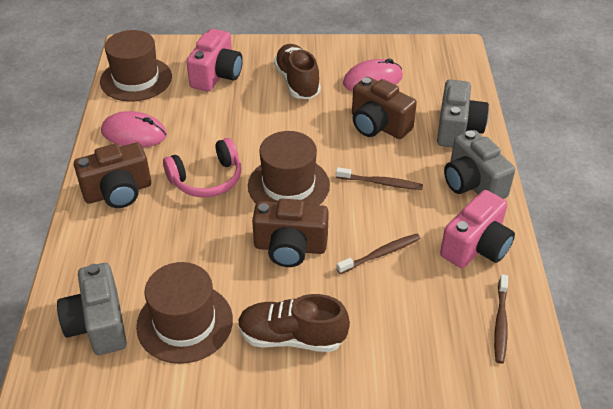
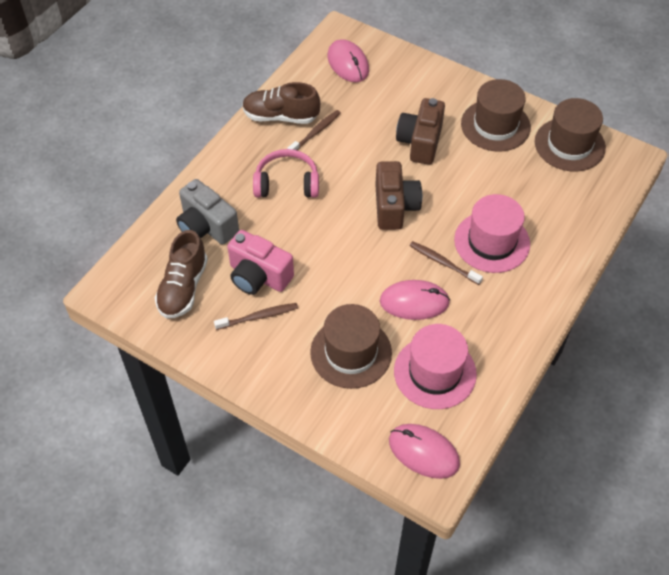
brown camera: [74,143,151,208] [252,199,329,267] [352,77,417,139] = 3 -> [375,161,422,230] [396,98,445,165] = 2
grey camera: [57,263,127,355] [437,79,489,148] [444,130,515,199] = 3 -> [176,179,239,245] = 1
pink camera: [186,29,243,91] [440,190,515,268] = 2 -> [227,230,294,295] = 1
pink hat: none = 0 -> [394,324,477,409] [454,194,530,273] = 2
pink mouse: [101,111,167,148] [343,59,403,92] = 2 -> [328,39,369,82] [380,280,450,320] [389,424,460,479] = 3

